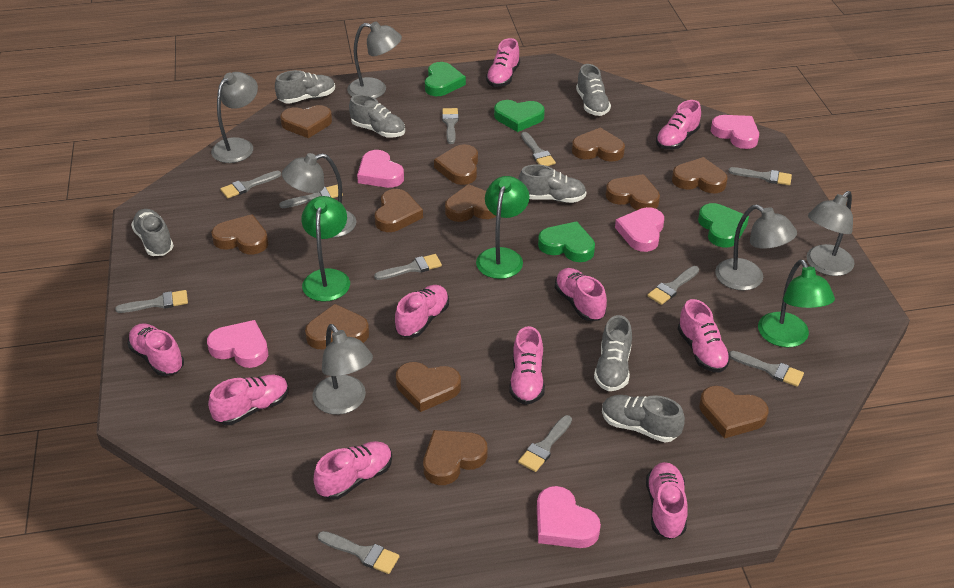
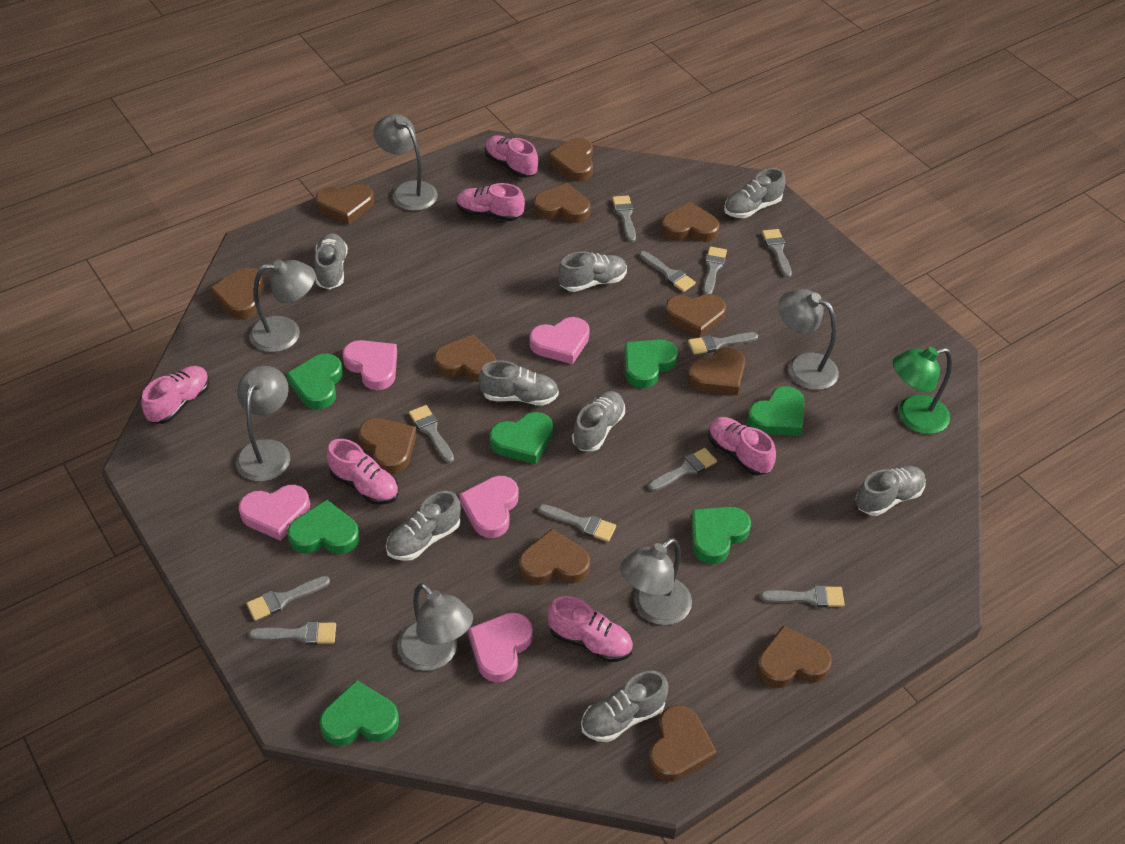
green heart: [425,62,466,96] [494,100,545,132] [538,221,595,262] [698,203,749,247] = 4 -> [286,354,342,409] [287,500,360,554] [319,680,399,746] [489,412,553,464] [624,339,678,389] [691,507,751,564] [747,386,805,436] = 7
green lamp: [301,196,350,302] [476,176,529,279] [758,259,835,347] = 3 -> [893,347,952,434] = 1
grey shoe: [131,209,174,256] [275,70,335,104] [349,94,405,138] [518,164,587,203] [576,64,611,116] [594,315,632,391] [602,395,685,442] = 7 -> [314,233,348,289] [386,491,461,561] [479,360,559,406] [558,251,627,292] [572,391,625,451] [581,671,669,742] [724,168,785,218] [855,466,926,516] = 8
pink shoe: [128,323,184,376] [208,375,289,425] [314,441,392,500] [395,285,449,338] [486,38,520,87] [509,326,545,405] [555,268,607,321] [646,462,688,539] [656,100,701,150] [678,299,731,373] = 10 -> [141,366,209,424] [327,439,399,505] [457,183,525,221] [485,135,538,178] [547,596,633,662] [708,417,776,475] = 6

